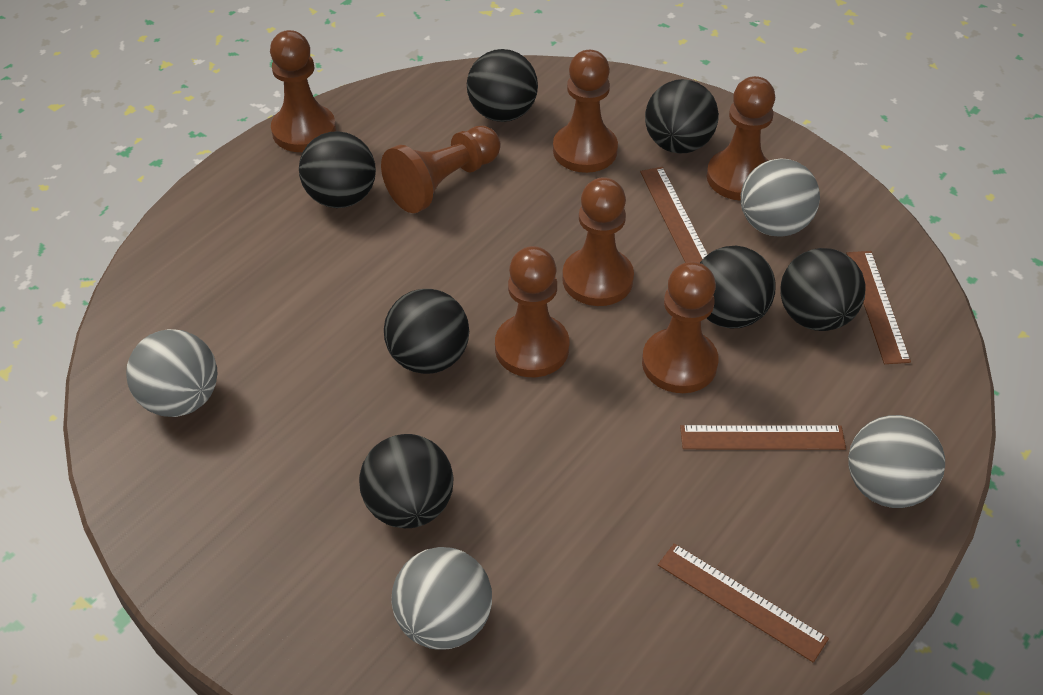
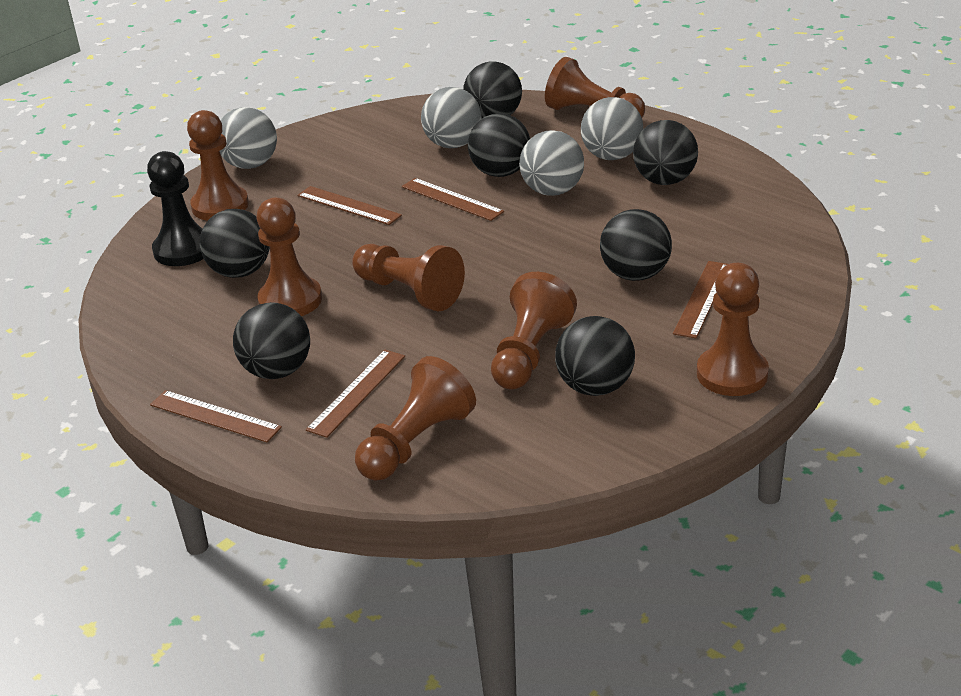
black pawn: none = 0 -> [147,151,203,266] = 1
brown ruler: [640,167,708,263] [658,543,829,663] [680,425,846,450] [846,251,911,364] = 4 -> [150,390,282,442] [297,186,402,225] [306,350,405,438] [402,178,504,221] [673,261,728,338] = 5

